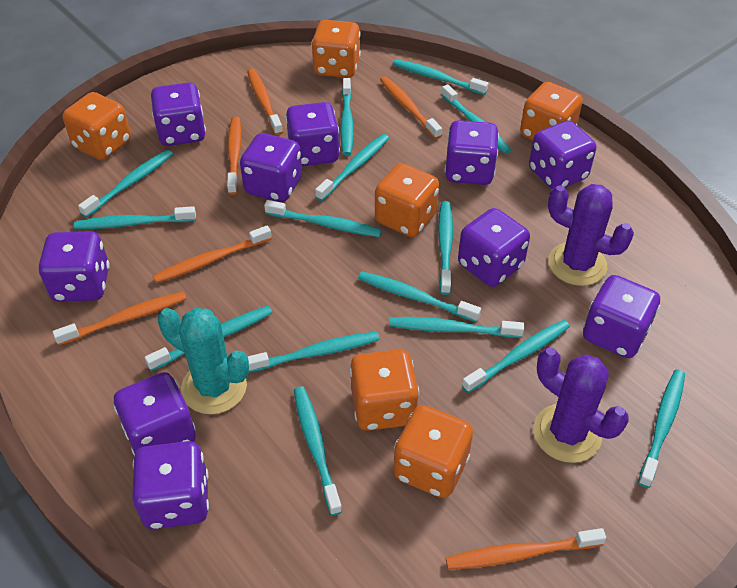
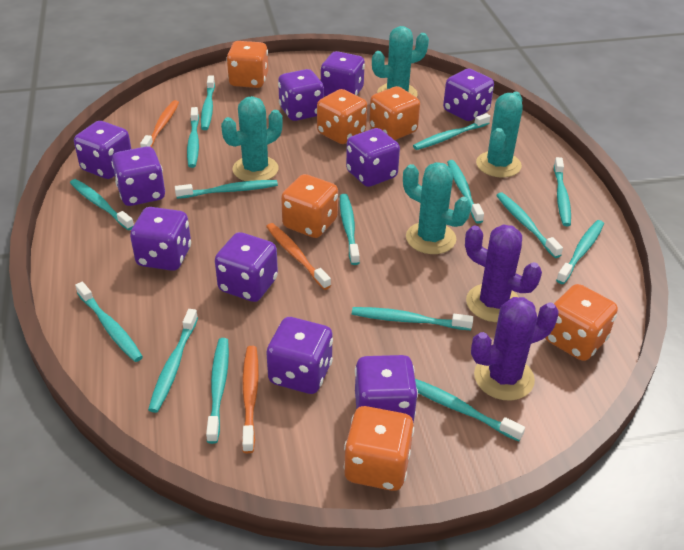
orange toothbrush: [53,291,187,346] [153,226,272,283] [227,117,242,195] [247,69,283,135] [380,76,442,139] [446,528,606,570] = 6 -> [140,100,179,147] [242,346,259,453] [266,223,331,290] = 3
turquoise cactus: [158,308,249,414] = 1 -> [221,96,283,181] [372,26,429,97] [403,162,471,254] [476,92,523,178] = 4

